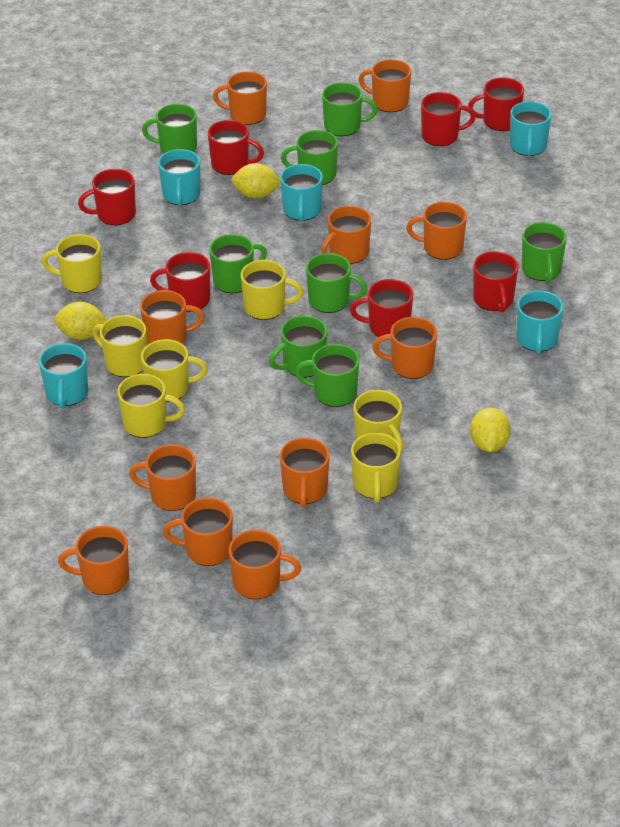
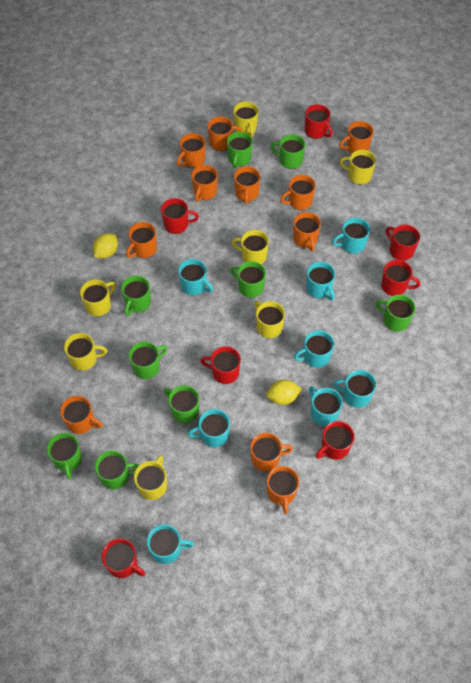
green mug: [142,104,197,153] [209,234,267,293] [269,316,327,378] [281,130,338,185] [295,344,359,407] [306,253,368,313] [322,82,378,136] [522,222,567,282] = 8 -> [47,433,82,479] [95,451,139,489] [121,276,151,316] [129,341,167,379] [164,385,199,423] [227,132,253,169] [230,261,266,298] [271,134,305,169] [376,295,415,332] = 9
turquoise mug: [39,343,88,409] [158,149,200,206] [280,164,323,222] [510,101,552,156] [517,290,564,354] = 5 -> [147,524,194,564] [178,259,213,295] [188,409,230,448] [294,330,334,368] [306,262,335,301] [309,386,343,426] [332,218,370,254] [333,370,376,408] = 8
yellow lemon: [54,302,107,340] [231,163,281,199] [470,408,511,452] = 3 -> [93,233,118,258] [266,380,302,405] = 2

